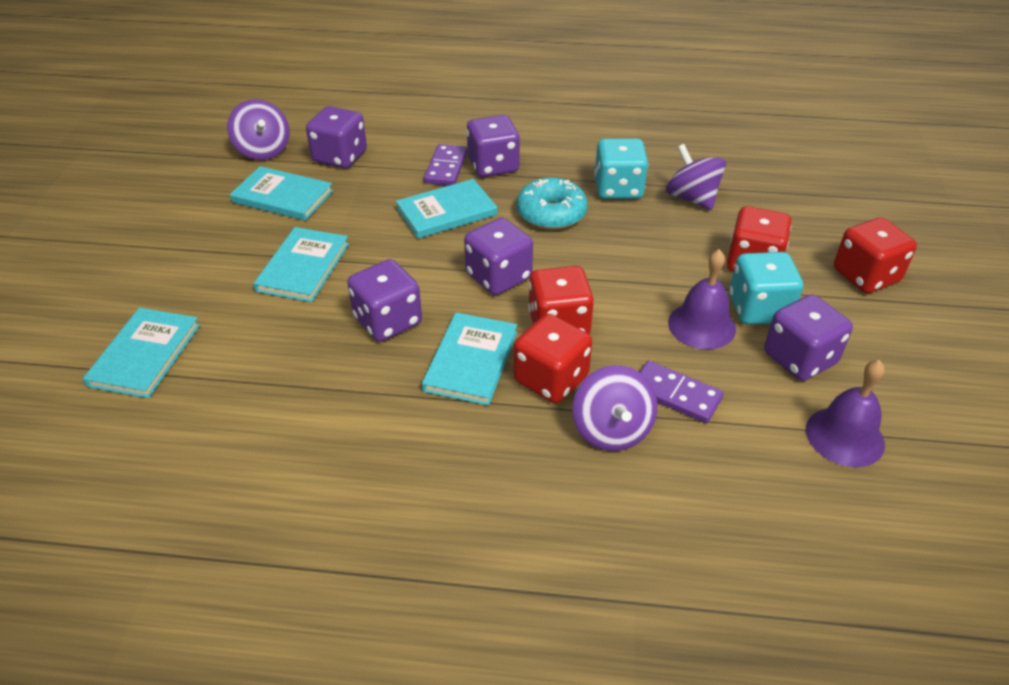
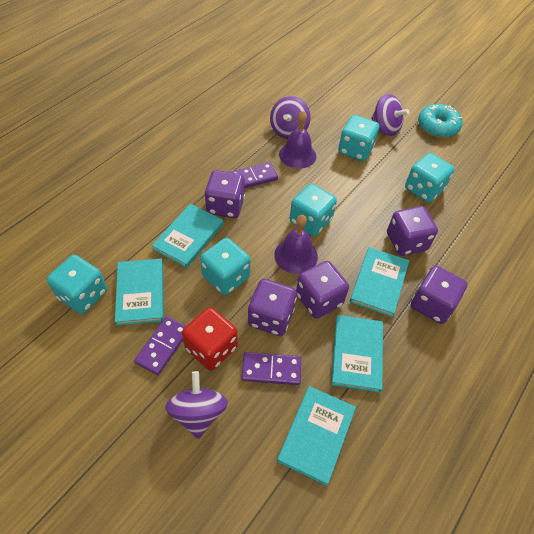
purple domino: [424,144,467,186] [640,361,724,423] = 2 -> [134,316,186,375] [230,162,278,188] [241,352,301,385] = 3
red dice: [514,314,592,403] [528,266,594,334] [727,206,791,272] [834,217,917,293] = 4 -> [182,307,238,371] = 1
turquoise dice: [594,138,648,199] [729,252,803,325] = 2 -> [47,255,107,314] [200,238,251,295] [289,183,337,236] [338,115,379,161] [405,153,454,203] = 5

